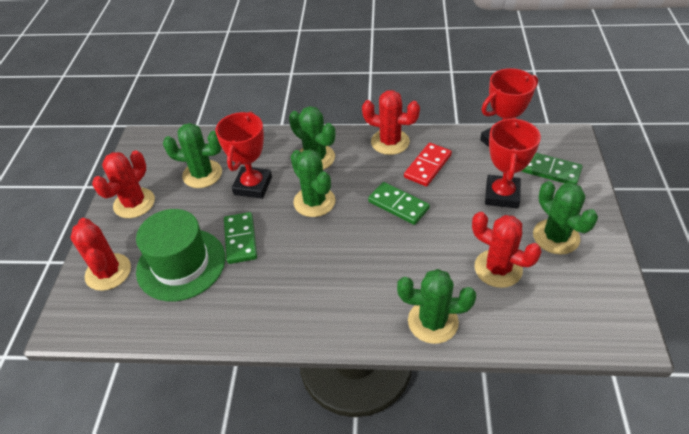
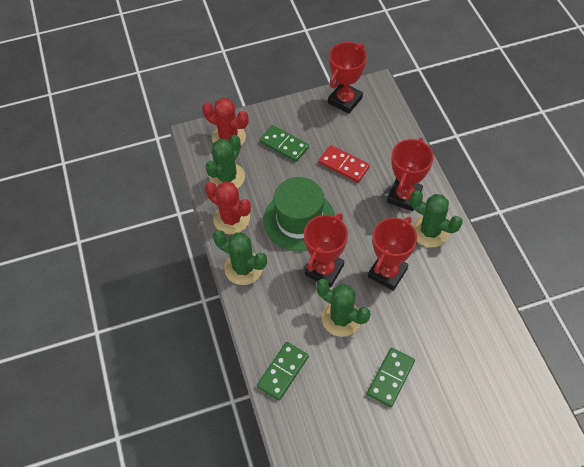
green cactus: [163,123,222,188] [289,106,335,170] [291,149,335,217] [397,269,476,344] [533,181,598,255] = 5 -> [205,135,245,189] [213,230,267,285] [316,279,370,337] [410,190,463,247] = 4
red cactus: [70,218,131,291] [92,150,155,218] [362,90,420,155] [472,212,542,288] = 4 -> [202,98,249,146] [205,181,251,234] = 2
red trophy: [215,111,272,199] [480,68,538,147] [485,118,541,209] = 3 -> [304,213,348,288] [328,42,367,114] [368,217,417,291] [387,138,434,211] = 4

